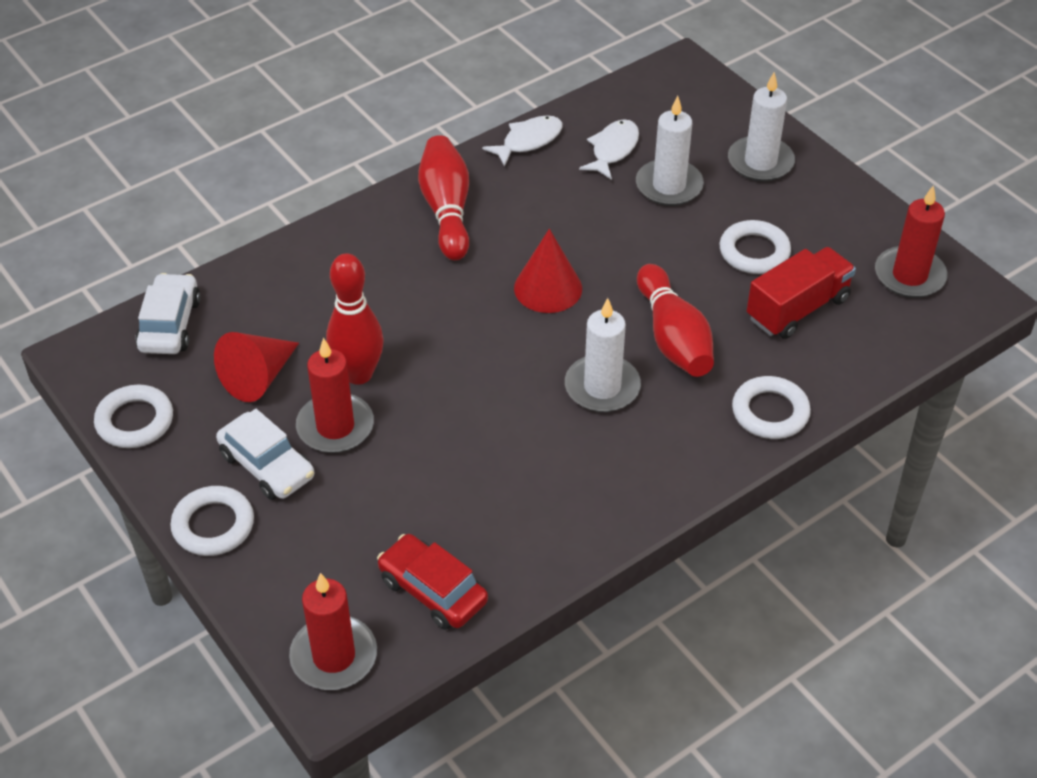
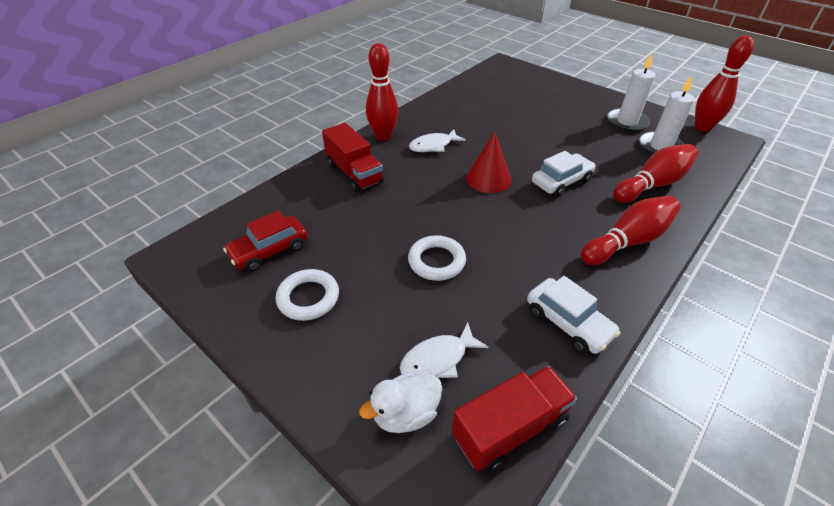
red bowling pin: [326,253,384,385] [418,135,469,260] [637,264,714,377] = 3 -> [366,43,399,141] [581,196,680,265] [613,144,698,203] [695,36,754,132] = 4
red candle: [289,573,377,690] [296,338,374,453] [875,185,948,298] = 3 -> none = 0
red cone: [214,332,299,402] [514,229,582,313] = 2 -> [466,132,511,193] = 1
red truck: [747,247,856,339] = 1 -> [322,123,384,192] [452,366,577,472] = 2
white candle: [565,298,641,412] [636,96,704,206] [728,72,795,182] = 3 -> [607,54,656,132] [639,76,695,155] = 2
white duck: none = 0 -> [359,373,442,433] = 1
white ring: [94,385,173,448] [170,486,254,556] [720,220,791,274] [732,376,811,439] = 4 -> [276,269,339,321] [408,235,466,281] = 2

